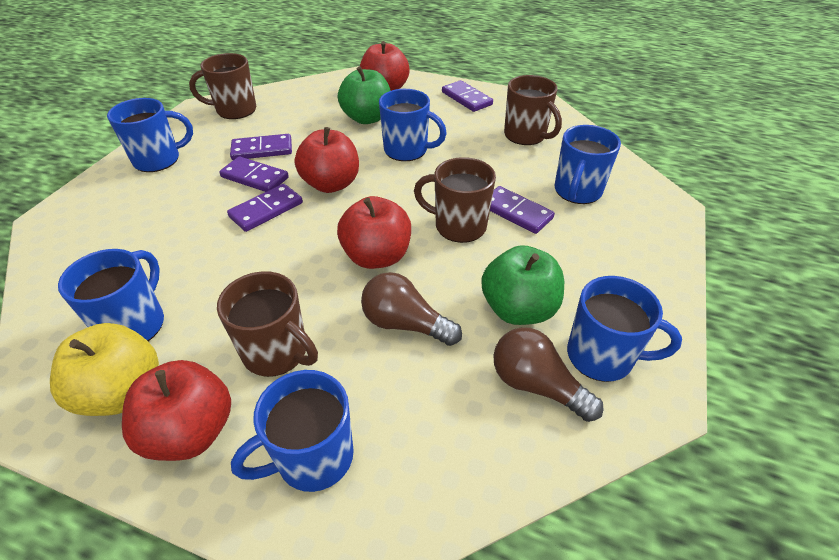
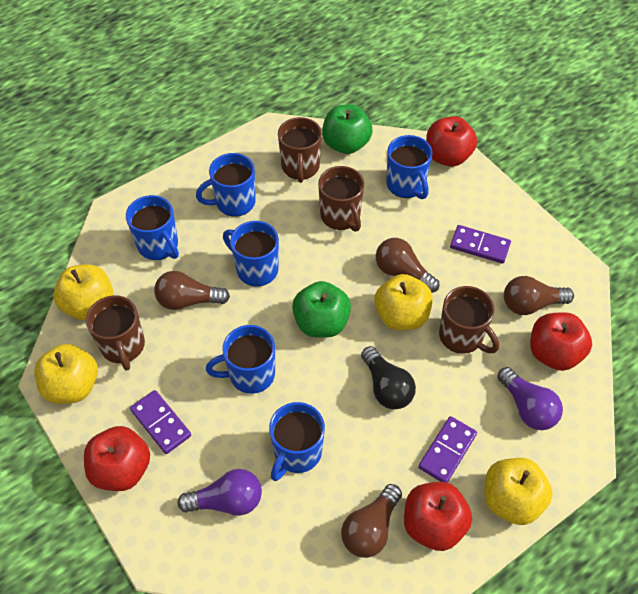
black light bulb: none = 0 -> [361,346,416,410] = 1
brown light bulb: [361,272,462,346] [493,327,604,422] = 2 -> [154,271,230,310] [341,484,402,558] [376,238,439,293] [504,276,574,315] = 4
purple domino: [219,156,289,192] [227,184,303,232] [230,134,292,160] [442,80,493,112] [490,186,555,234] = 5 -> [130,390,191,454] [418,416,477,483] [450,225,511,264] = 3
purple light bulb: none = 0 -> [177,469,262,516] [497,367,563,430] = 2
yellow apple: [50,323,159,416] = 1 -> [34,344,98,404] [53,264,113,320] [374,274,433,330] [484,458,553,525] = 4

